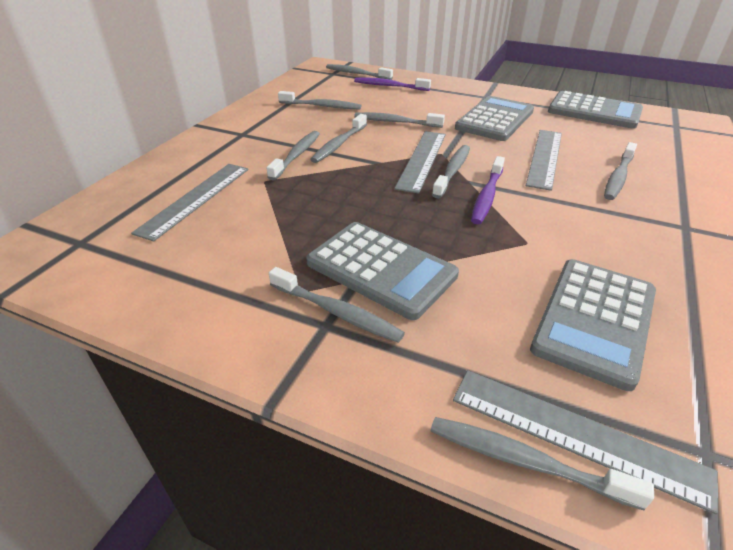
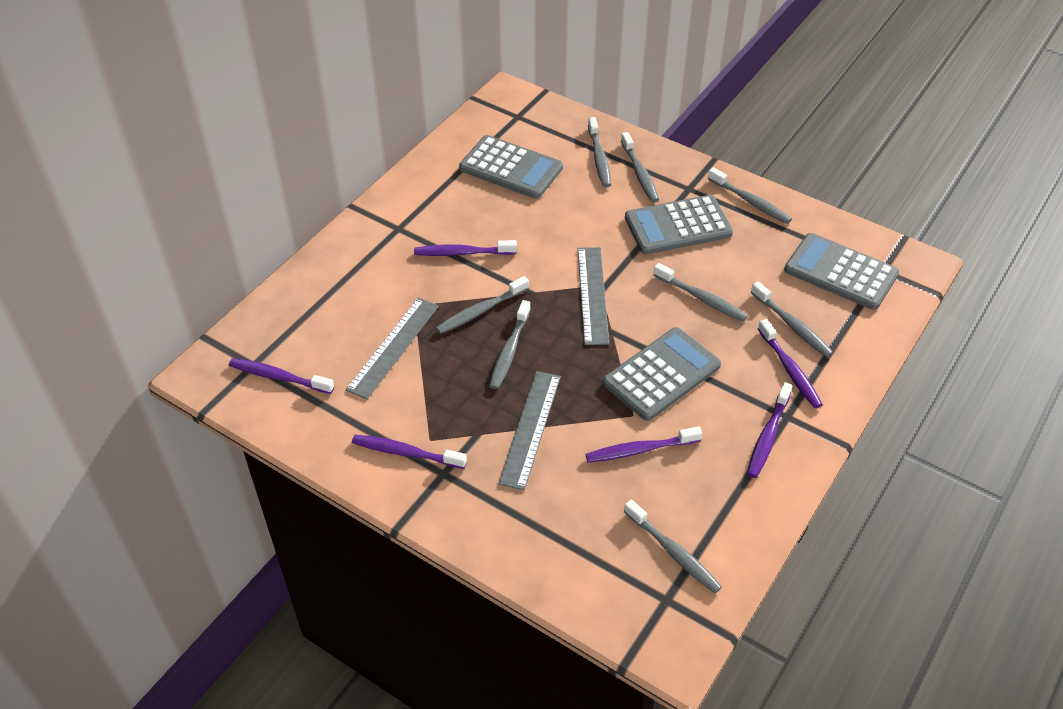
grey ruler: [131,164,249,242] [394,131,446,194] [453,370,718,514] [526,130,562,191] = 4 -> [345,298,439,399] [498,371,561,490] [578,247,609,345] = 3
grey toothbrush: [267,131,320,181] [269,267,405,343] [278,91,361,109] [310,114,367,163] [326,64,393,80] [354,112,445,128] [431,417,654,511] [432,145,470,198] [604,142,637,200] = 9 -> [436,276,529,334] [489,300,531,389] [588,117,611,187] [621,132,659,202] [624,499,722,593] [654,263,748,322] [708,167,792,224] [751,281,833,357] = 8
purple toothbrush: [354,77,431,91] [471,156,505,224] = 2 -> [229,358,334,394] [352,435,467,469] [414,240,517,256] [585,426,702,463] [747,382,792,478] [758,319,823,408] = 6

